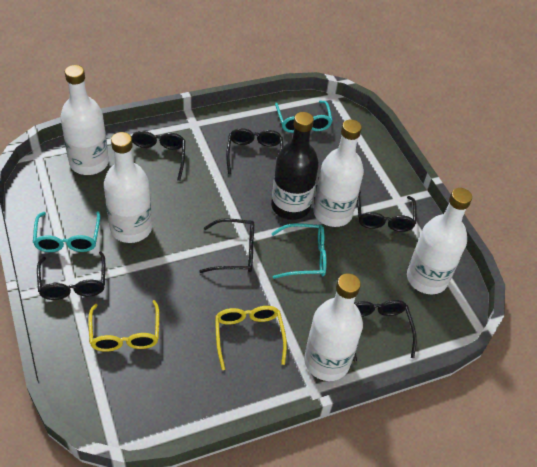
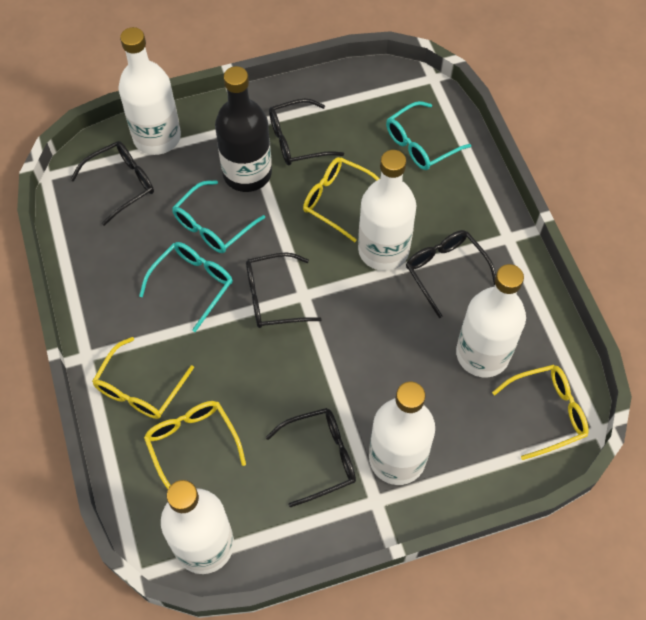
black glasses: [37,251,105,300] [131,131,185,181] [199,218,254,273] [226,128,284,174] [353,300,417,361] [357,191,417,232] = 6 -> [70,141,154,226] [246,252,322,328] [266,408,356,507] [269,99,344,166] [406,230,496,318] = 5
yellow glasses: [88,300,159,352] [215,306,287,370] = 2 -> [92,337,194,419] [144,401,246,489] [303,157,379,242] [492,365,589,460] = 4

